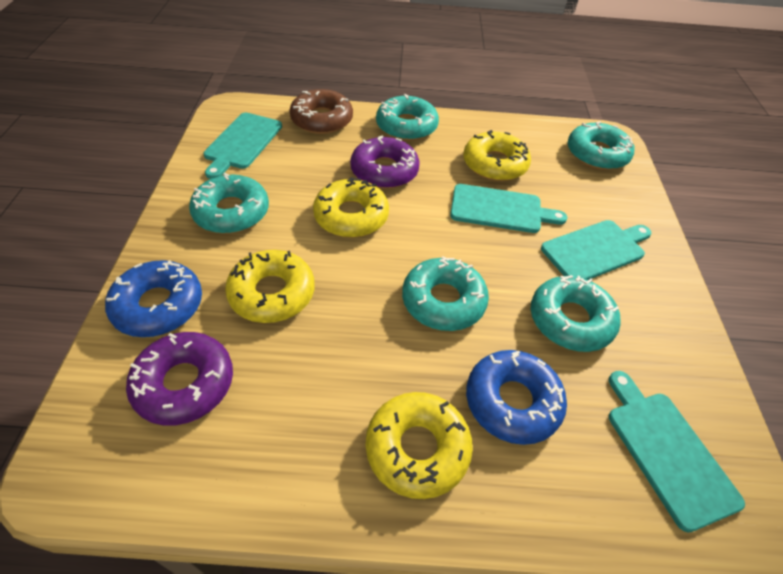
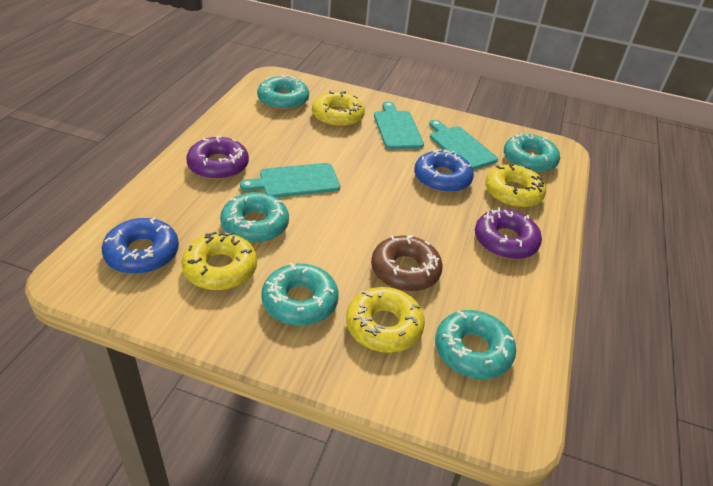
turquoise cutting board: [203,113,282,179] [450,184,567,233] [541,220,651,280] [609,371,745,533] = 4 -> [240,163,340,198] [374,101,424,149] [429,120,498,170] = 3

